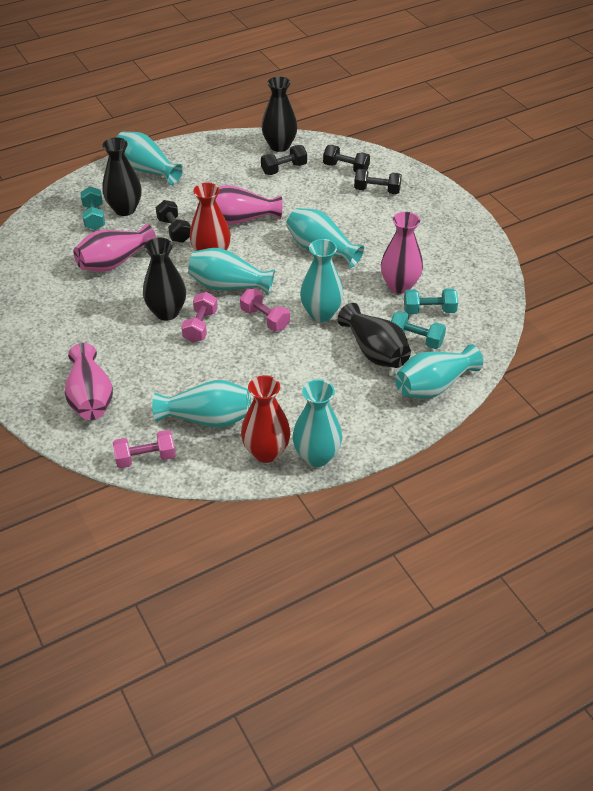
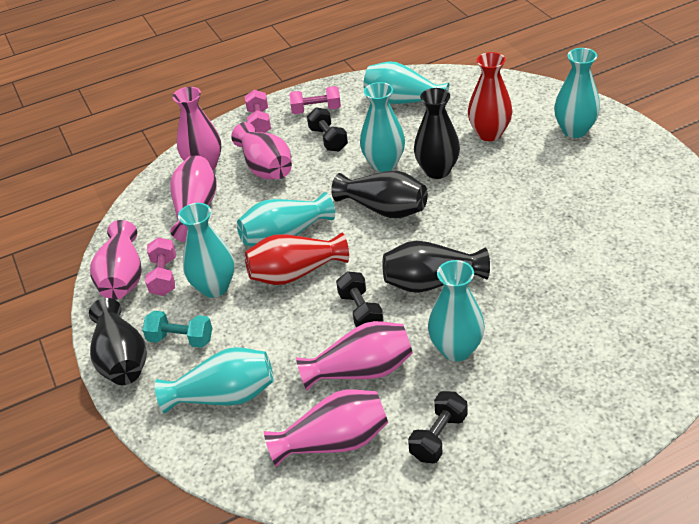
black dumbbell: [156,200,191,243] [261,145,307,175] [323,145,370,172] [354,169,402,194] = 4 -> [307,107,348,152] [336,271,384,327] [408,391,467,463] = 3
pink vase: [65,343,113,420] [74,224,156,272] [216,185,282,225] [381,212,423,294] = 4 -> [90,220,142,300] [170,155,217,242] [172,87,221,170] [231,122,292,180] [264,389,388,467] [296,321,413,390] = 6
turquoise dumbbell: [81,186,105,230] [391,311,446,349] [404,288,458,314] = 3 -> [142,311,212,348] = 1

